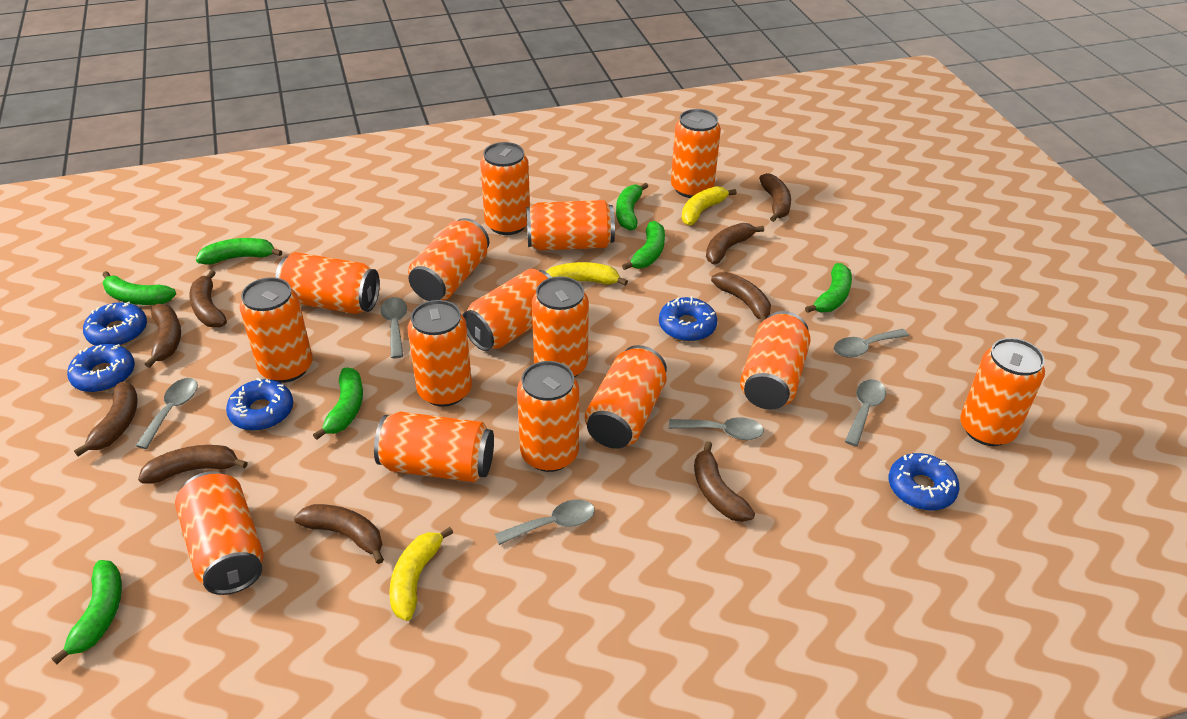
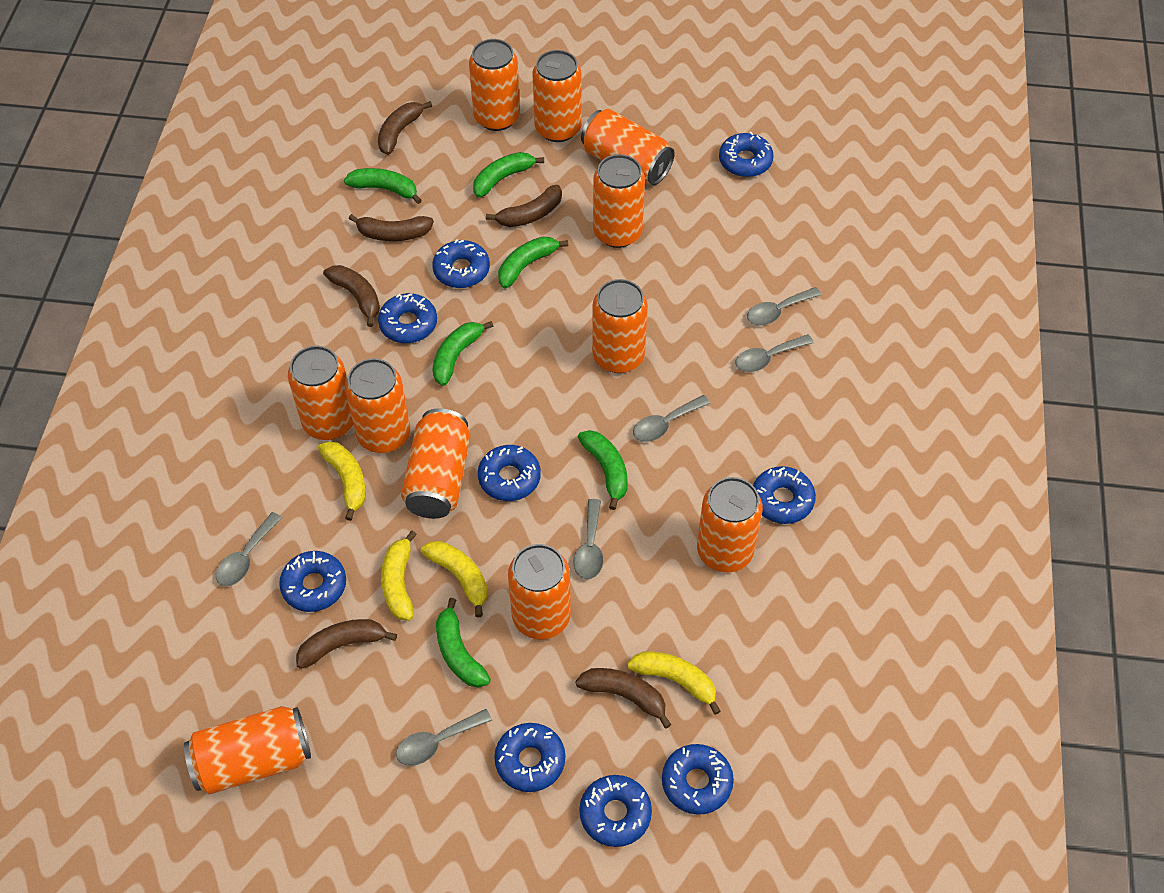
blue donut: [67,344,135,392] [83,302,147,346] [226,378,293,431] [659,296,717,342] [889,453,959,510] = 5 -> [279,551,346,612] [378,293,437,343] [432,239,490,288] [478,445,541,501] [494,723,565,792] [579,775,652,847] [662,744,734,815] [719,132,774,177] [753,466,816,524] = 9
brown banana: [74,382,138,456] [138,445,248,484] [145,303,181,368] [189,270,227,328] [294,504,384,564] [694,441,755,522] [706,223,764,264] [711,272,771,322] [759,173,791,222] = 9 -> [296,619,397,669] [323,265,380,327] [349,214,434,241] [378,101,432,155] [486,185,562,227] [575,668,671,729] = 6
green banana: [51,560,122,664] [103,271,176,305] [196,238,282,265] [313,368,363,440] [616,183,648,230] [622,221,665,270] [805,263,852,313] = 7 -> [344,168,422,204] [432,321,493,386] [436,598,491,688] [473,152,544,198] [498,237,568,288] [578,430,628,510] = 6
orange can: [175,471,264,595] [240,277,313,383] [275,252,380,314] [374,412,494,482] [408,218,489,301] [408,300,472,407] [462,269,552,351] [480,142,530,235] [517,361,579,472] [526,200,615,251] [532,276,589,378] [585,345,667,449] [671,109,721,198] [740,311,811,410] [960,338,1045,446] = 15 -> [184,706,311,795] [288,346,353,440] [345,358,410,453] [401,408,470,519] [469,39,520,131] [508,544,571,640] [533,50,582,142] [581,109,675,185] [592,279,648,373] [593,154,645,248] [697,477,763,572] = 11
yellow banana: [389,527,453,621] [546,262,628,286] [681,186,737,225] = 3 -> [318,441,366,521] [381,531,417,621] [421,541,488,617] [627,651,721,715] = 4

